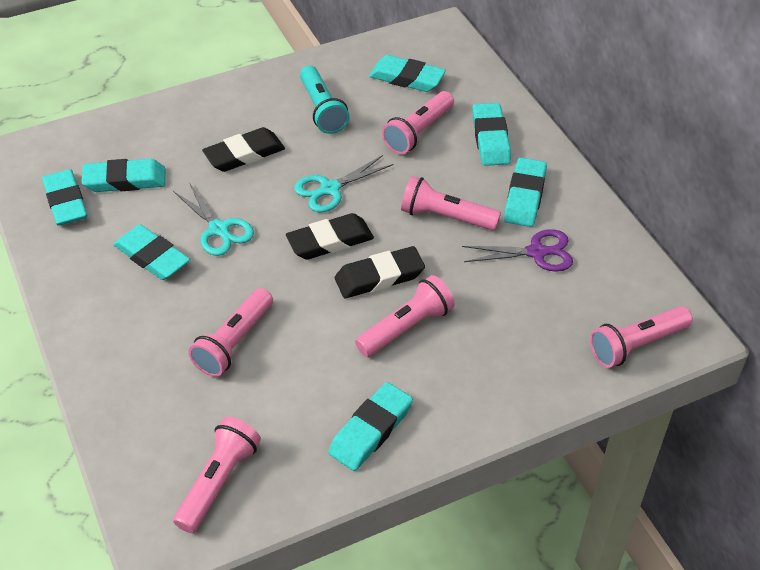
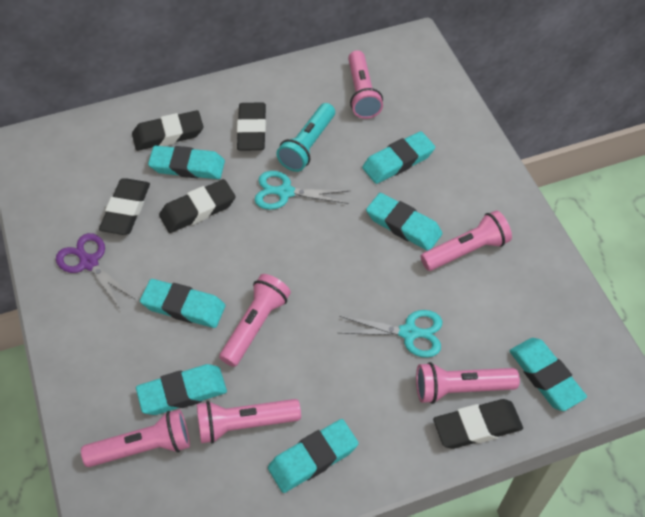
black eraser: [202,127,285,172] [286,213,374,260] [335,246,425,298] = 3 -> [99,178,150,235] [132,110,204,151] [159,179,236,233] [237,102,266,151] [433,399,523,449] = 5

